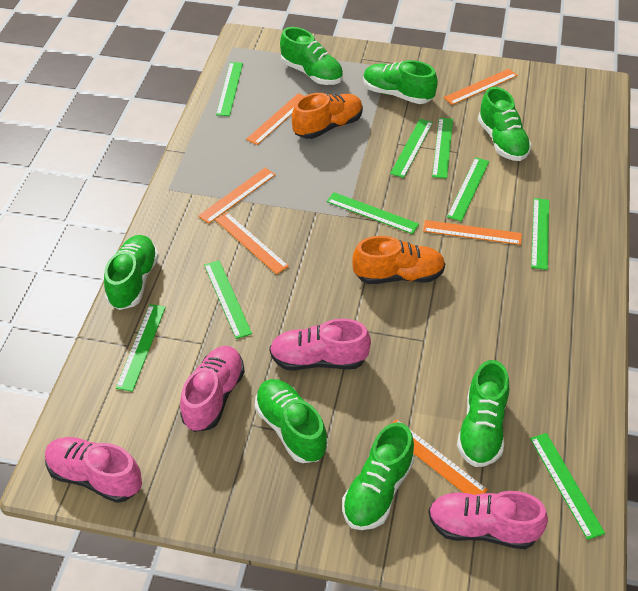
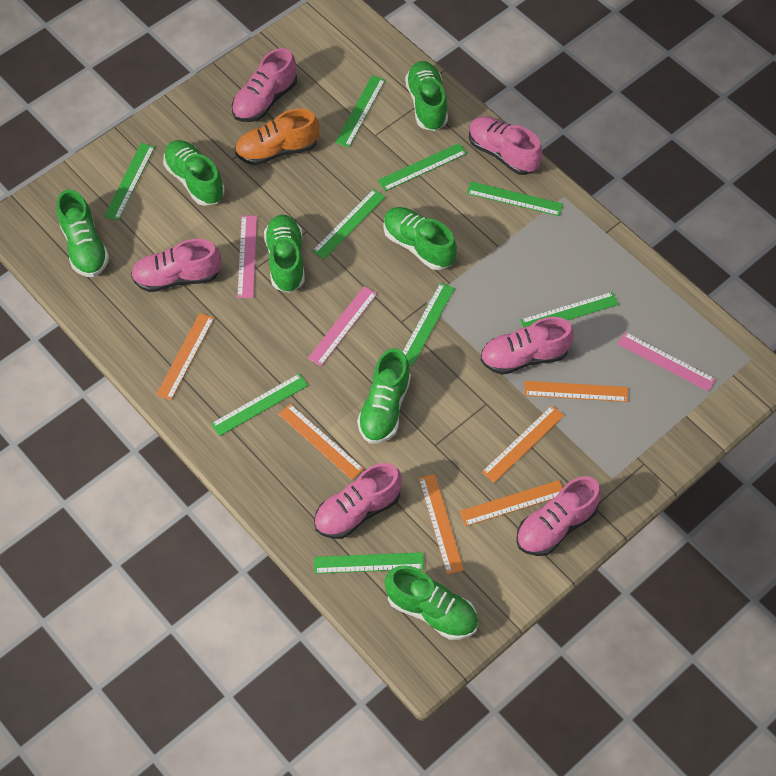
orange shoe: [292,93,363,139] [352,236,445,284] = 2 -> [235,109,319,165] = 1
pink ruler: none = 0 -> [237,216,257,298] [308,286,377,366] [618,332,716,391] = 3
pink shoe: [45,437,142,503] [180,346,245,432] [269,318,371,370] [428,491,548,549] = 4 -> [131,239,221,292] [232,48,297,122] [314,463,402,539] [469,116,542,175] [480,317,574,375] [516,476,601,556] = 6

